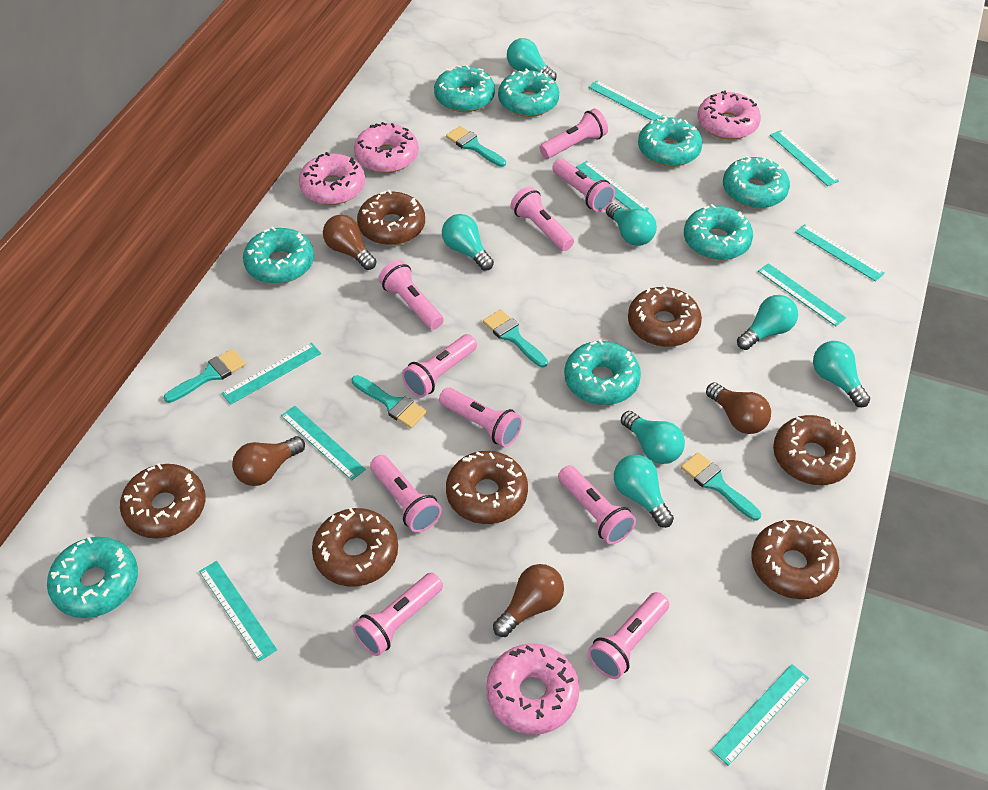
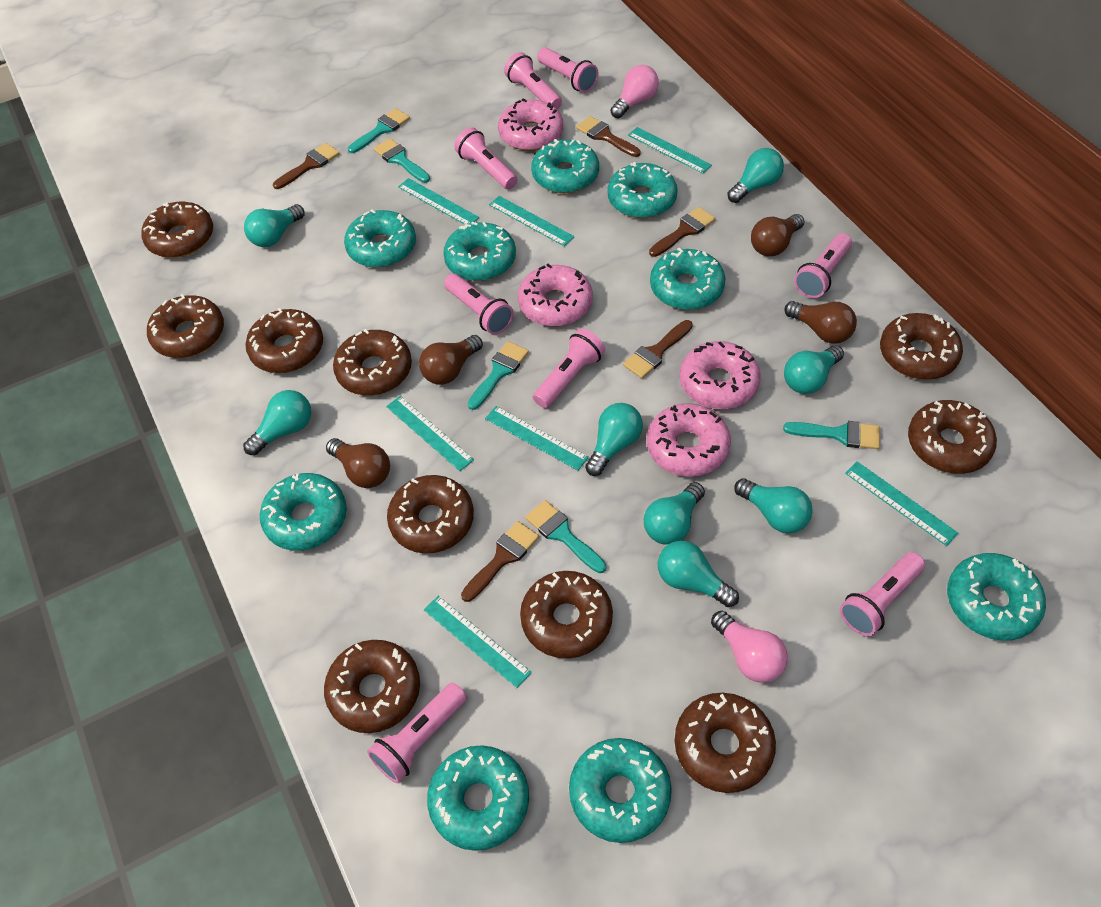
brown brush: none = 0 -> [273,143,340,189] [461,521,539,602] [576,116,640,157] [623,320,693,379] [649,207,716,257] = 5
brown donut: [120,463,205,538] [312,508,398,587] [357,190,425,245] [446,451,528,524] [628,285,702,347] [751,520,839,599] [773,415,856,485] = 7 -> [141,202,213,258] [147,294,224,358] [245,308,323,373] [324,640,420,733] [333,329,412,396] [387,475,474,553] [520,571,613,659] [675,693,776,793] [880,313,963,380] [908,400,997,474] = 10
pink flashlight: [353,573,443,656] [370,455,442,533] [378,260,444,330] [402,334,477,398] [439,387,522,447] [510,186,574,251] [540,109,608,159] [552,159,615,212] [558,465,636,545] [588,592,669,679] = 10 -> [367,683,467,783] [444,274,514,335] [454,127,518,189] [504,52,562,109] [533,328,605,408] [537,47,599,93] [794,233,852,298] [840,552,925,636] = 8
pink light bulb: none = 0 -> [610,65,659,118] [711,611,788,683] = 2
turquoise donut: [47,537,138,618] [243,226,314,284] [434,65,495,112] [498,68,559,117] [564,339,641,405] [638,116,702,167] [684,204,753,260] [723,156,790,208] = 8 -> [260,473,347,551] [344,209,416,268] [427,745,529,851] [443,222,516,281] [531,139,599,193] [569,738,672,843] [607,162,678,218] [650,248,725,310] [947,553,1046,641] = 9
turquoise light bulb: [442,214,494,271] [507,38,557,81] [606,203,657,246] [614,455,674,528] [621,411,685,464] [737,295,798,350] [813,341,870,407] = 7 -> [243,390,311,455] [244,204,305,247] [585,403,643,476] [644,482,705,545] [657,541,739,607] [727,148,784,203] [734,478,813,533] [784,345,844,394] = 8
turquoise ruler: [199,561,277,661] [221,343,321,405] [281,406,366,480] [576,161,649,211] [588,81,665,120] [711,664,809,766] [758,263,846,326] [770,130,839,186] [795,224,885,282] = 9 -> [386,396,474,471] [398,178,479,225] [424,596,532,688] [485,406,589,471] [489,196,574,246] [628,127,712,174] [845,461,958,546] = 7

